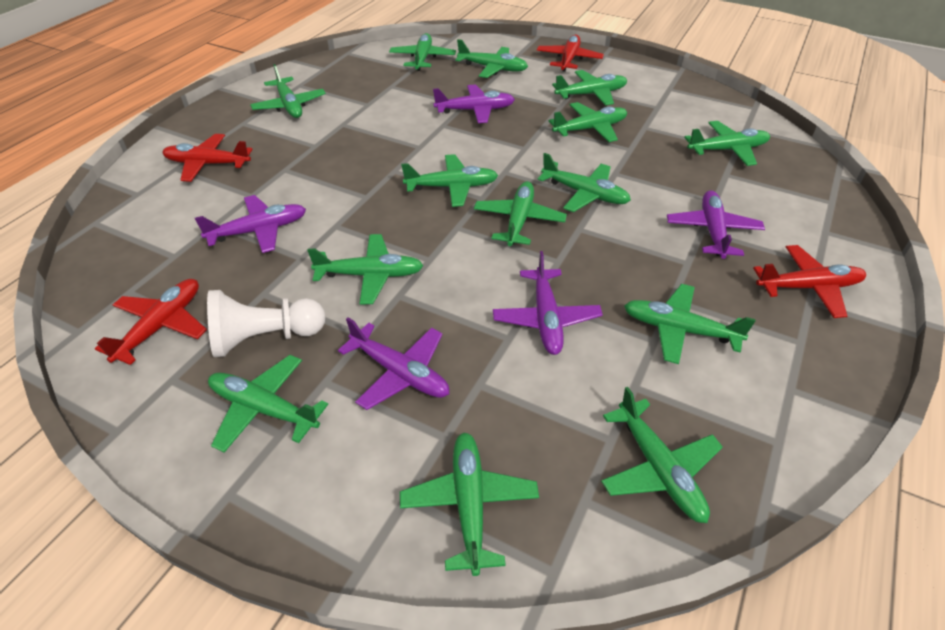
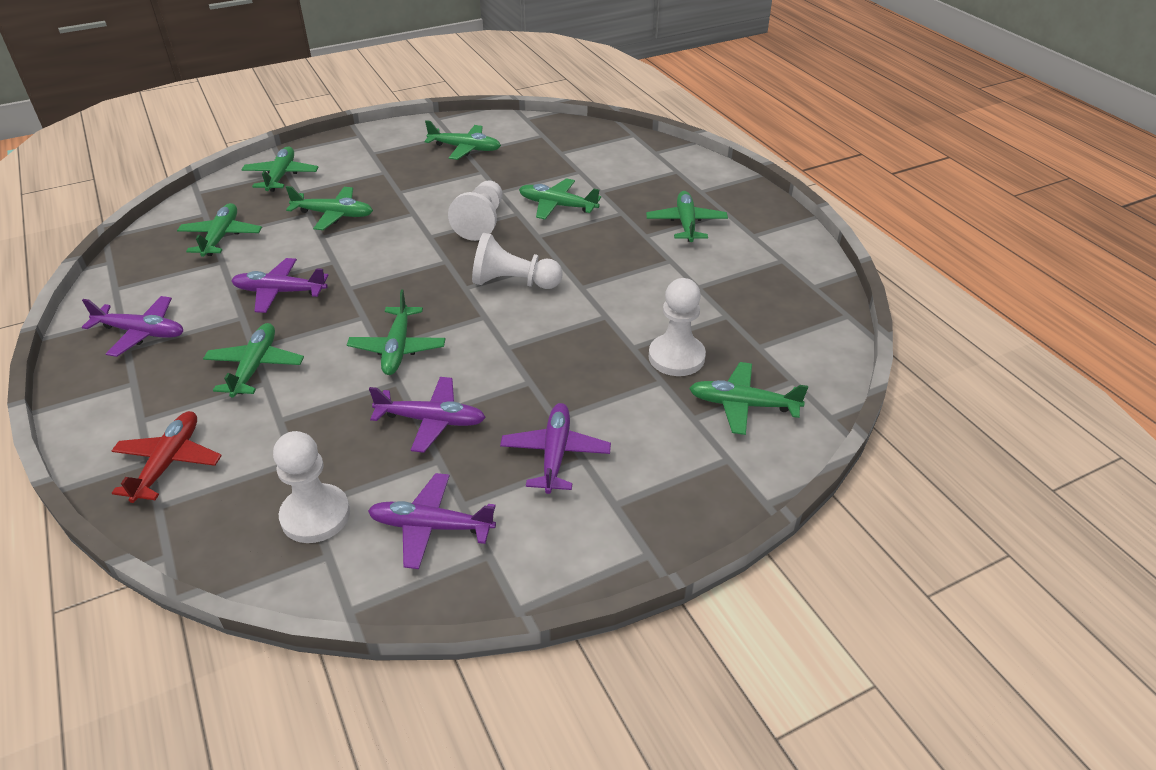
green plane: [208,355,328,453] [250,64,326,118] [307,234,424,304] [389,33,456,71] [400,432,539,576] [401,154,498,207] [455,39,528,78] [474,181,567,246] [537,153,631,212] [549,102,627,142] [552,70,627,106] [601,387,723,523] [624,284,756,364] [684,121,770,166] = 14 -> [177,203,262,257] [203,323,304,398] [241,147,318,192] [286,186,373,230] [347,289,445,375] [424,120,501,160] [519,178,601,219] [646,191,728,242] [689,362,808,435] = 9
red plane: [95,279,207,365] [162,134,253,182] [537,35,604,72] [753,245,866,318] = 4 -> [111,411,222,503] = 1
white pawn: [207,290,326,357] = 1 -> [273,431,350,543] [448,181,502,241] [472,233,563,289] [649,278,706,376] = 4

